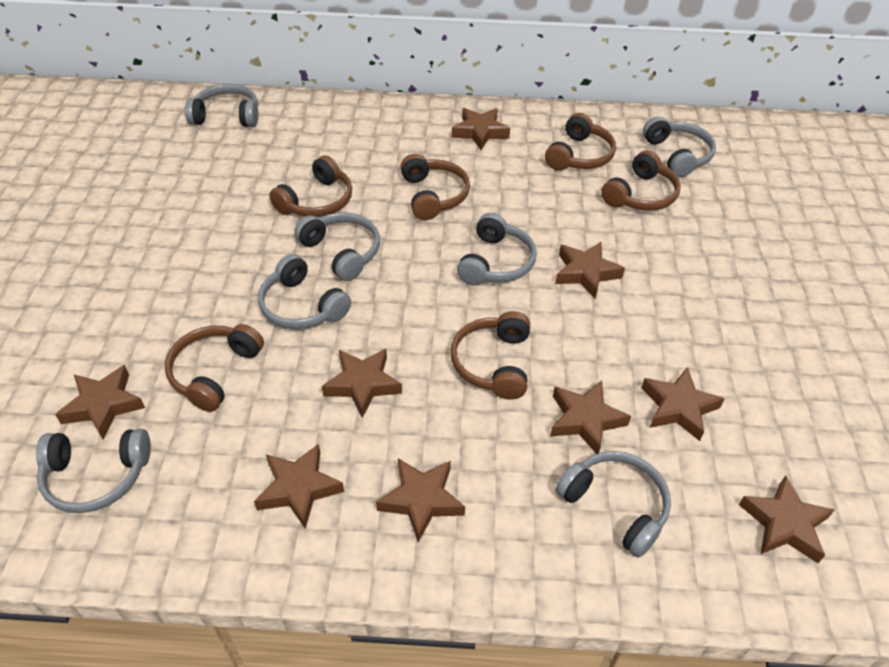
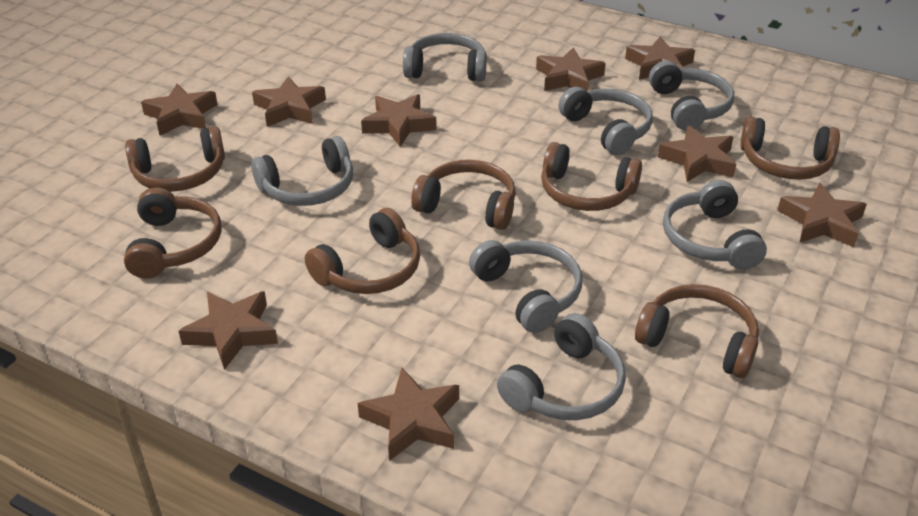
brown headphones: [165,324,264,412] [269,155,352,217] [400,154,470,220] [451,311,530,400] [545,113,616,170] [601,150,681,211] = 6 -> [124,187,222,278] [125,126,225,192] [305,208,420,294] [411,160,516,230] [541,142,642,211] [635,284,759,378] [740,117,840,180] = 7

